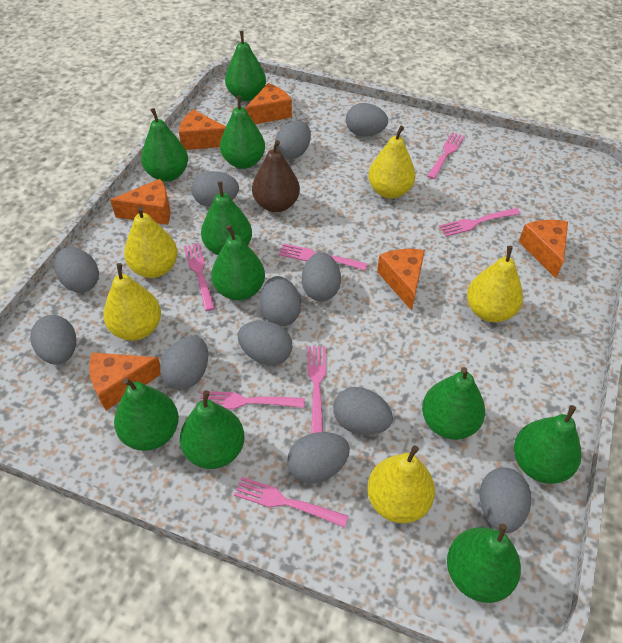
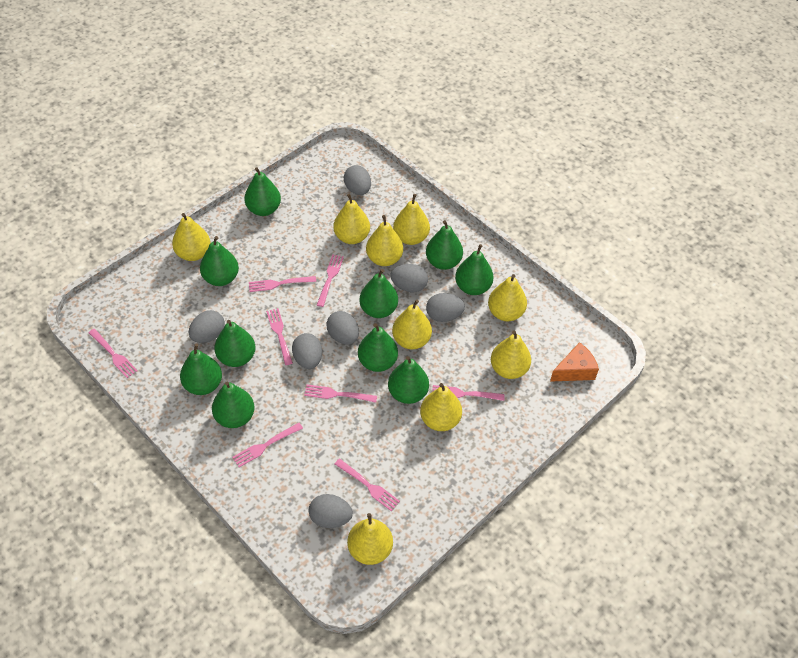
brown pear: [252,140,300,212] = 1 -> none = 0
grey egg: [30,315,76,365] [55,247,99,293] [160,336,208,390] [192,171,239,207] [238,321,292,366] [260,276,301,326] [275,121,311,159] [287,432,350,484] [302,252,341,301] [333,387,393,435] [346,103,388,137] [480,468,531,533] = 12 -> [189,310,225,343] [292,333,322,369] [309,494,353,528] [326,311,359,345] [344,165,371,195] [391,264,428,292] [426,293,465,322] = 7
orange cheese: [89,353,161,410] [110,179,170,225] [179,110,226,150] [245,83,292,124] [377,249,425,311] [519,220,568,278] = 6 -> [550,342,599,382] = 1
pink fork: [184,243,215,311] [200,391,305,410] [234,477,348,528] [279,243,368,271] [308,346,326,434] [427,132,465,179] [439,208,520,237] = 7 -> [89,329,138,378] [232,423,303,467] [249,276,316,292] [266,308,293,365] [304,384,377,403] [317,254,344,307] [335,459,400,511] [432,385,505,401] = 8
yellow pear: [103,263,161,341] [124,206,178,278] [367,445,435,523] [368,126,416,199] [467,246,523,322] = 5 -> [172,213,210,261] [333,193,370,244] [347,513,393,565] [366,215,403,266] [392,300,432,349] [393,194,430,245] [420,383,462,431] [488,274,527,321] [491,331,531,379] = 9

